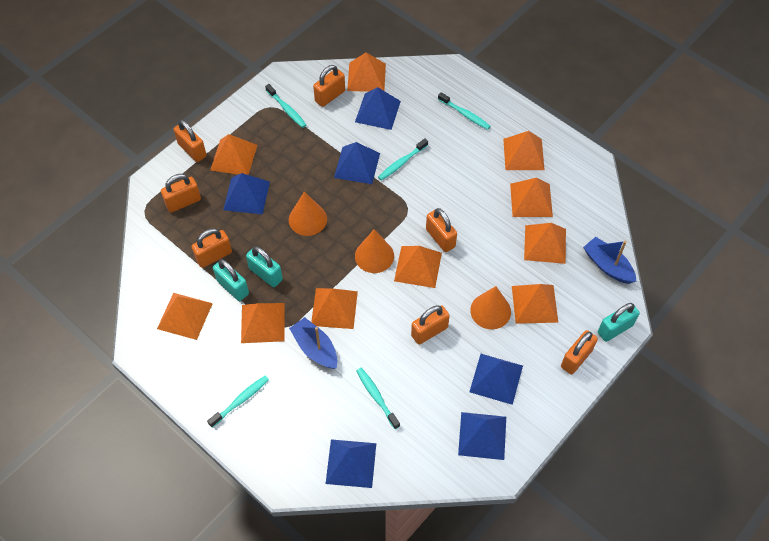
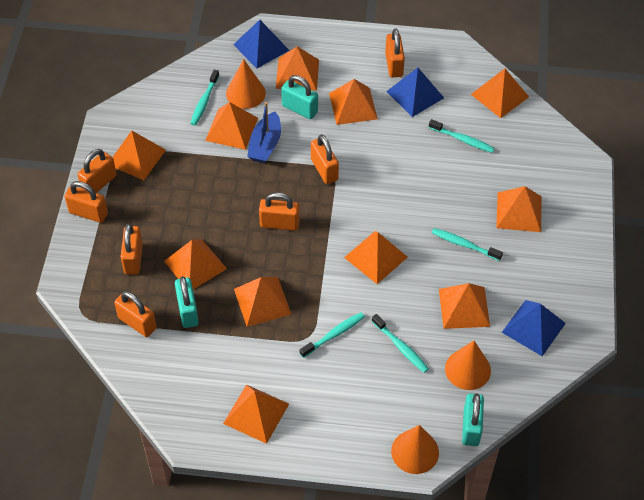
blue boat: [289,317,337,369] [583,237,636,284] = 2 -> [247,102,281,163] = 1
blue pyramid: [223,173,270,214] [326,439,376,488] [334,142,380,184] [355,87,401,130] [458,412,506,460] [469,354,523,405] = 6 -> [233,20,289,68] [386,68,444,117] [502,300,566,356] = 3
orange pyramid: [157,293,213,340] [210,134,257,175] [241,303,284,343] [311,288,358,329] [347,52,386,92] [394,246,442,288] [503,131,545,170] [510,178,553,217] [512,284,558,324] [524,223,566,264] = 10 -> [112,131,166,180] [164,239,227,289] [205,102,258,150] [223,385,289,444] [234,277,292,327] [276,46,319,91] [329,79,378,125] [344,231,408,284] [439,283,490,329] [471,69,529,118] [496,186,542,232] = 11

